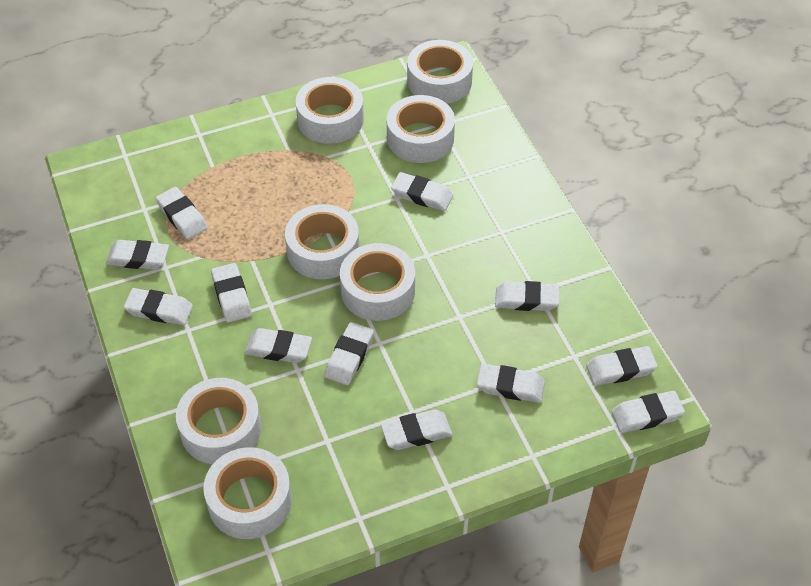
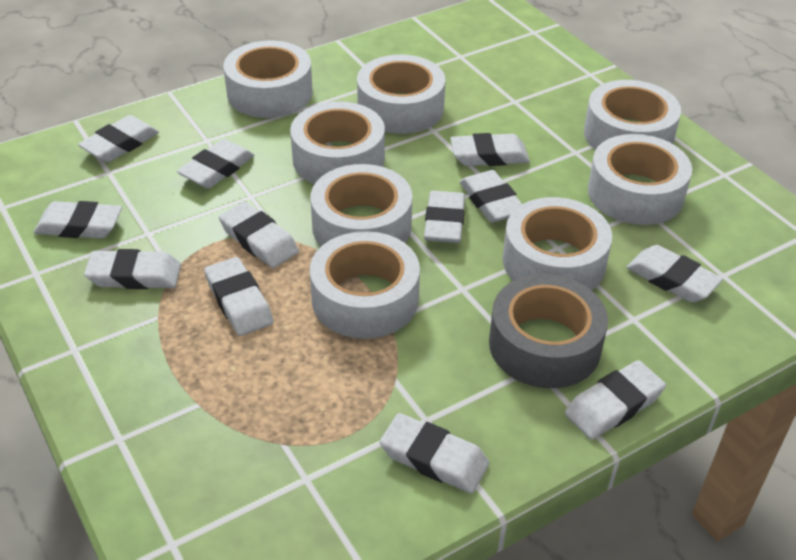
grey tape: none = 0 -> [489,274,608,388] = 1
white tape: [176,378,261,464] [203,447,292,539] [285,204,359,279] [295,77,364,144] [340,243,415,321] [387,95,455,163] [407,40,473,104] = 7 -> [224,40,313,118] [290,101,385,184] [310,164,412,246] [310,231,420,339] [357,55,446,134] [503,197,612,290] [584,80,681,150] [588,134,692,225] = 8

